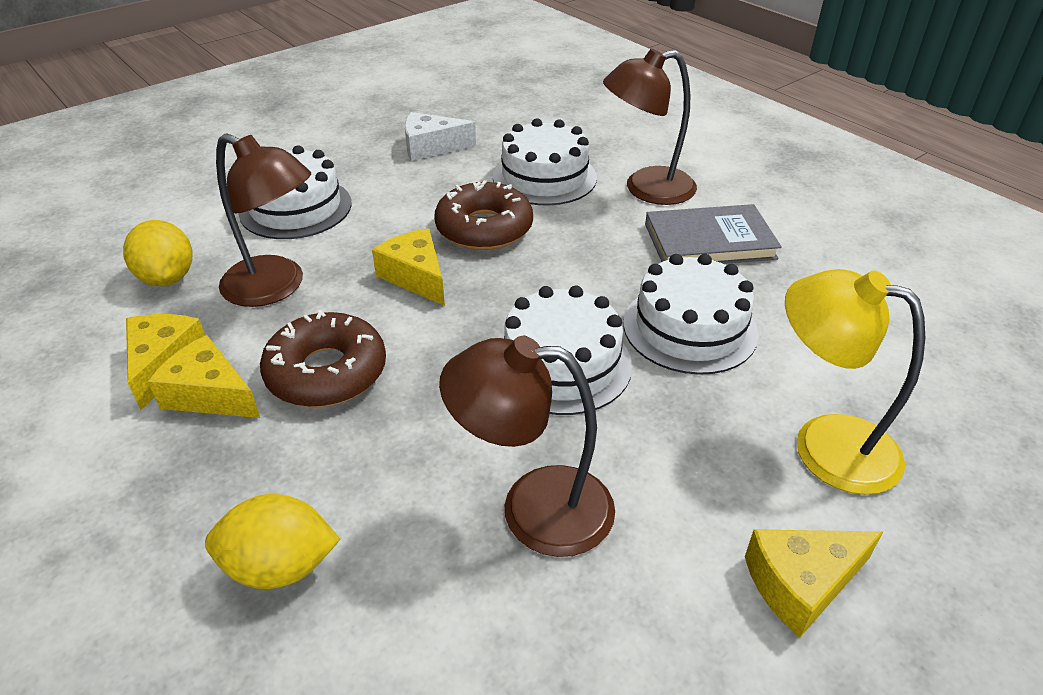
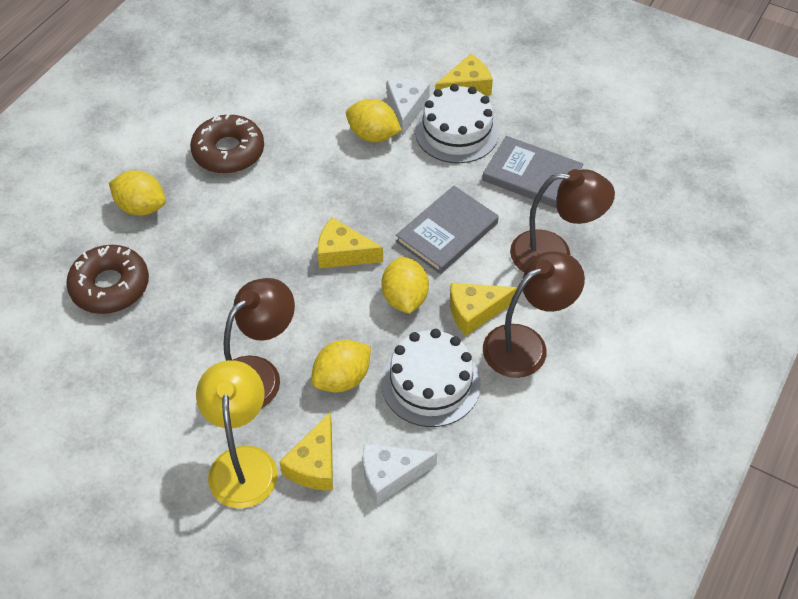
grey book: [645,204,781,264] = 1 -> [396,186,499,274] [482,136,584,208] = 2
white cake: [239,145,352,239] [493,118,597,205] [503,286,632,415] [623,254,759,375] = 4 -> [382,329,481,427] [415,84,499,163] = 2
white cheese: [405,112,476,161] = 1 -> [363,444,437,505] [387,79,430,136] = 2
yellow lemon: [123,220,192,286] [205,494,341,589] = 2 -> [109,170,166,216] [311,340,371,393] [346,99,402,142] [381,257,429,314] = 4

